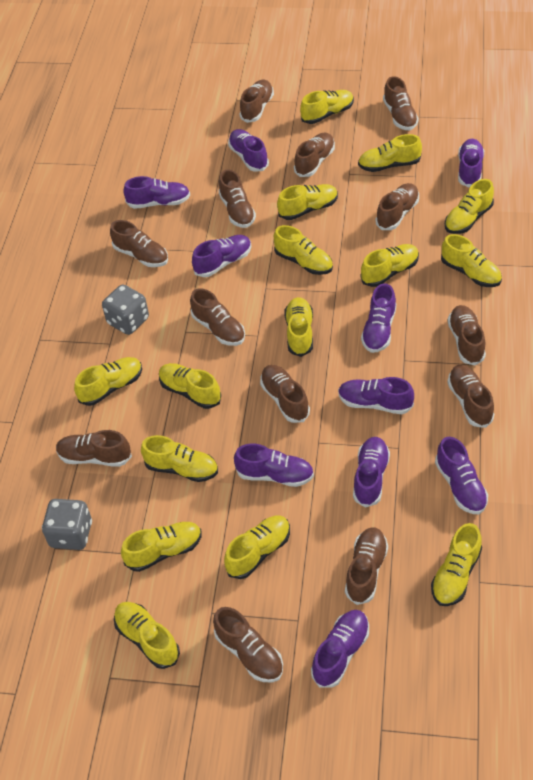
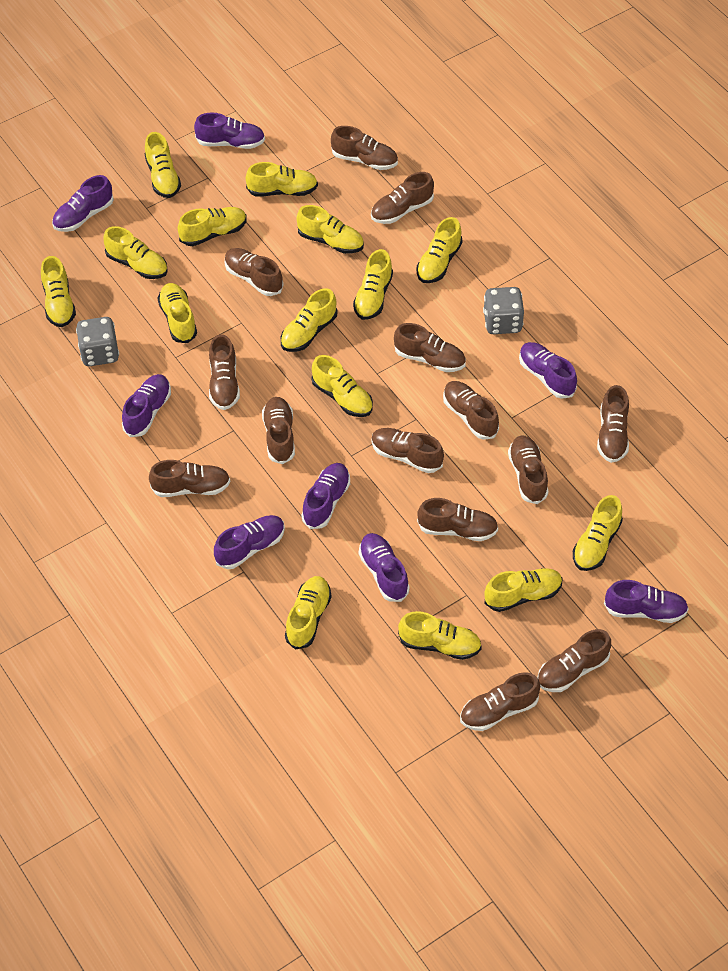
brown shoe: [56,430,132,467] [110,220,168,267] [190,288,245,346] [213,607,283,683] [219,169,256,228] [239,80,274,123] [260,365,310,423] [294,133,335,177] [345,527,388,605] [376,183,419,230] [383,76,419,130] [447,365,494,428] [448,305,486,366] = 13 -> [149,460,230,497] [209,334,240,410] [225,248,283,296] [262,397,295,464] [331,126,398,170] [371,172,434,224] [371,428,444,473] [394,323,466,372] [417,498,498,541] [443,381,499,440] [460,672,540,731] [508,435,549,504] [537,629,611,692] [597,385,629,463] = 14
purple shoe: [123,176,190,209] [192,235,251,277] [228,129,269,172] [234,444,314,487] [311,610,369,688] [338,377,414,414] [353,437,390,508] [361,283,396,353] [435,437,488,514] [458,139,484,187] = 10 -> [52,175,114,232] [122,374,171,437] [194,112,265,149] [214,515,285,569] [301,463,350,529] [359,533,410,602] [519,342,577,399] [604,580,689,623] = 8

